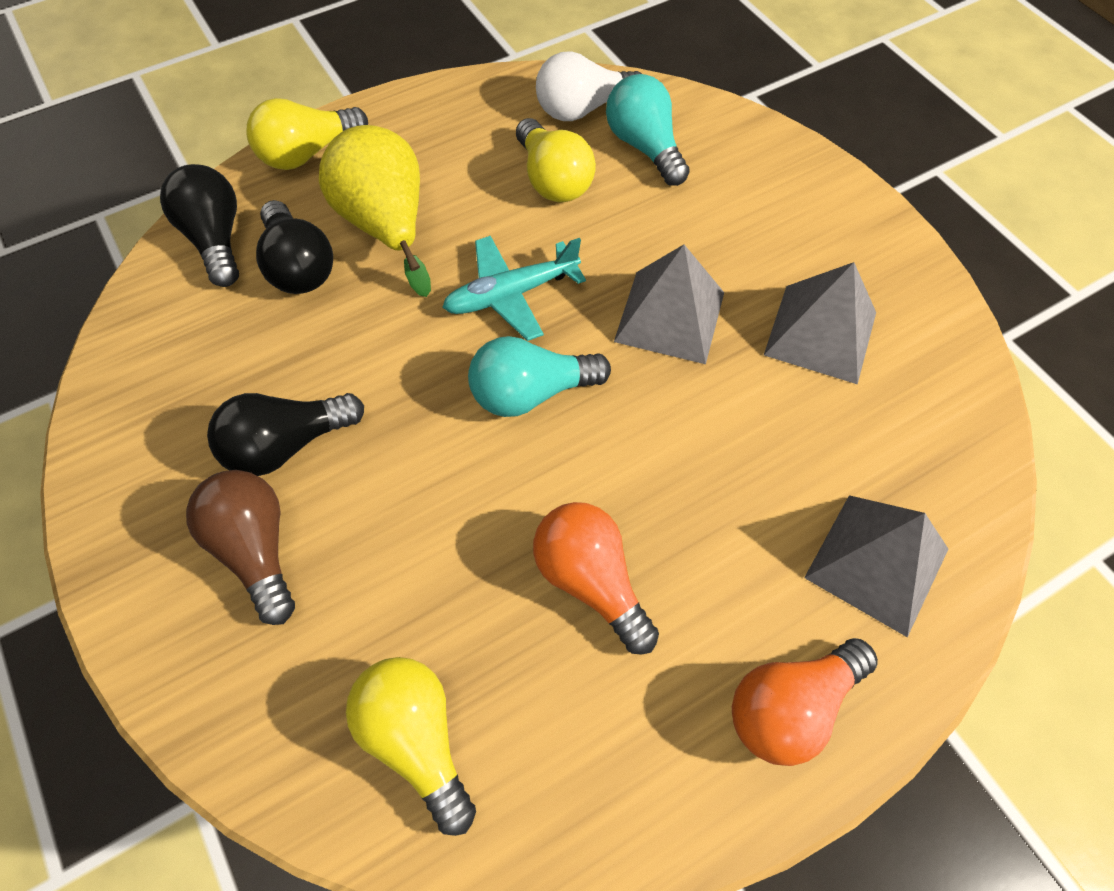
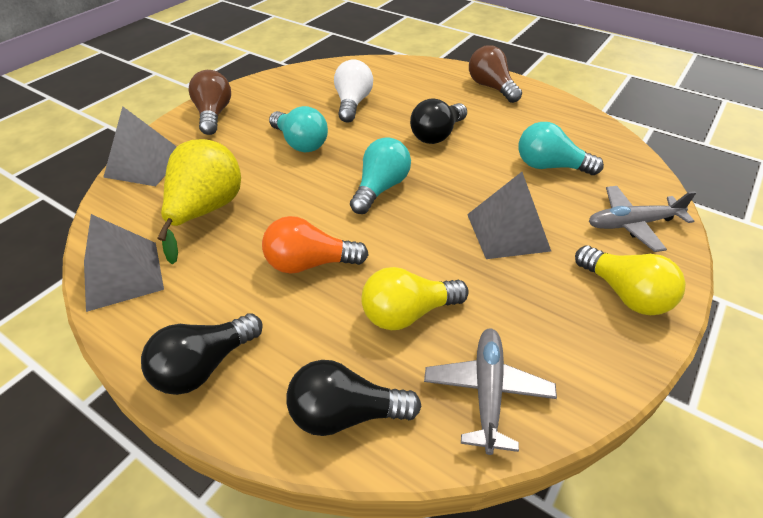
brown light bulb: [186,470,295,625] = 1 -> [189,70,231,135] [469,45,522,103] = 2
grey plane: none = 0 -> [424,328,557,455] [589,186,696,252] = 2
orange light bulb: [533,502,659,655] [732,638,878,766] = 2 -> [262,216,369,274] = 1
turquoise light bulb: [468,336,611,417] [606,74,690,186] = 2 -> [269,106,328,152] [350,137,411,214] [518,122,604,175] = 3
turquoise plane: [442,236,586,341] = 1 -> none = 0
yellow light bulb: [246,98,368,170] [346,657,476,836] [516,118,596,202] = 3 -> [361,267,469,330] [575,245,686,315] = 2

